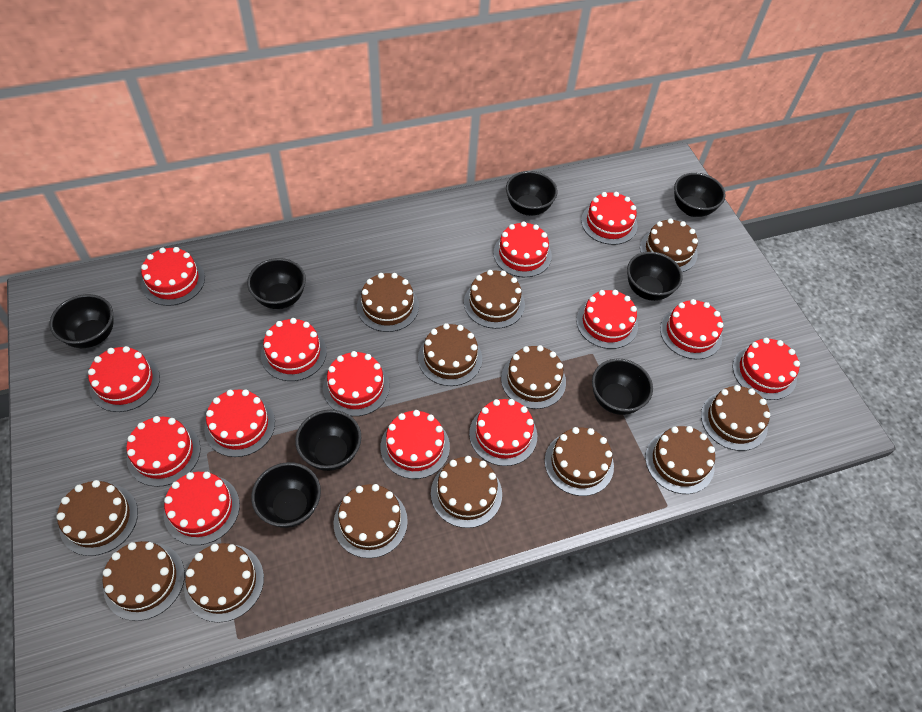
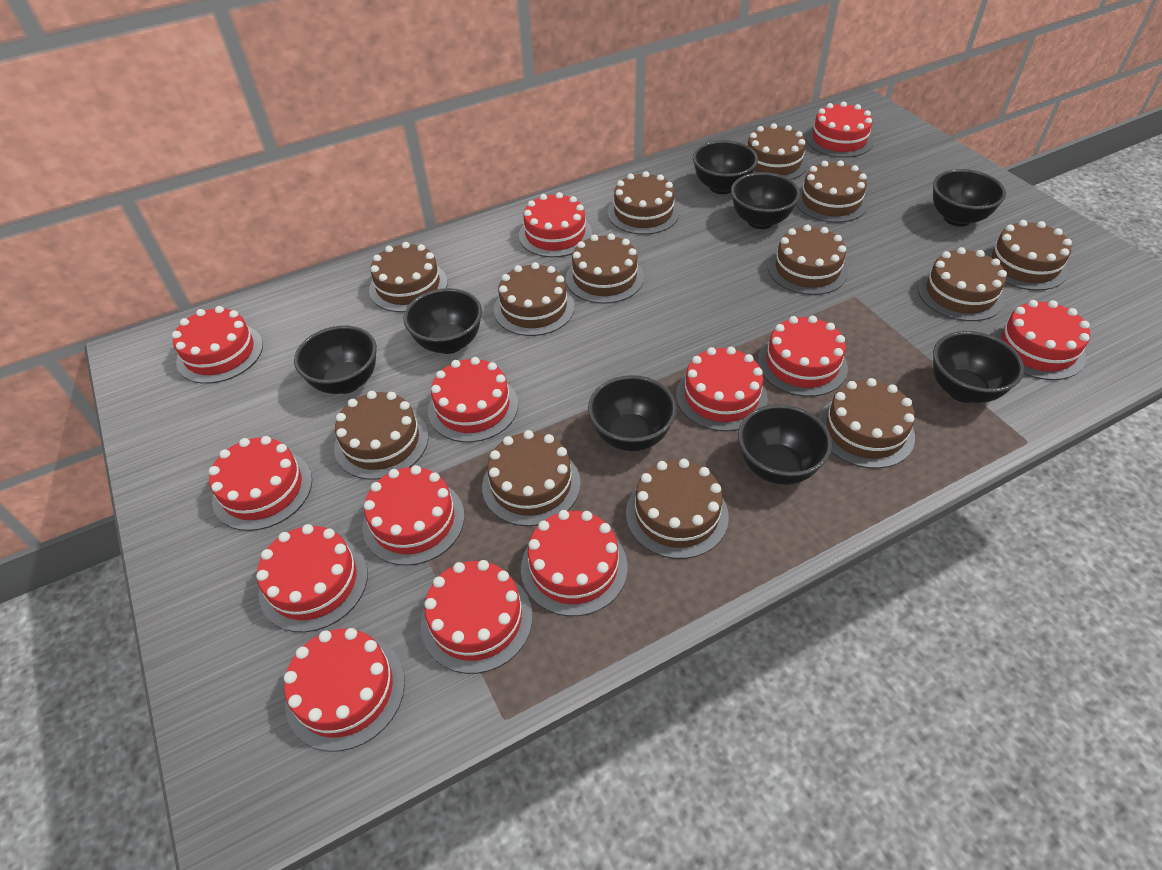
red cake: [88,346,160,412] [126,416,201,487] [141,247,205,306] [164,472,240,545] [204,389,275,457] [261,318,327,381] [323,351,390,416] [381,410,450,479] [469,399,537,466] [493,221,552,277] [576,290,638,349] [581,192,638,245] [660,299,723,359] [732,338,800,400] = 14 -> [172,306,263,384] [209,436,312,531] [256,524,368,632] [284,628,405,751] [362,465,465,566] [421,560,533,674] [428,357,518,442] [519,192,592,257] [521,510,628,616] [676,347,768,431] [758,315,848,397] [806,102,874,158] [992,300,1090,380] = 13

